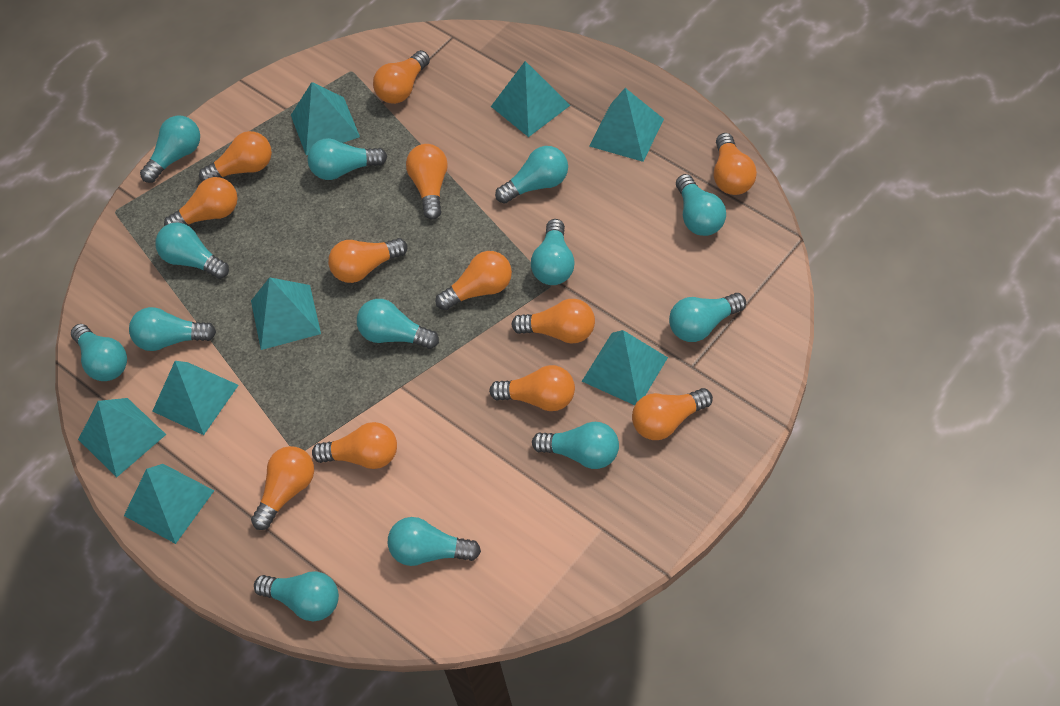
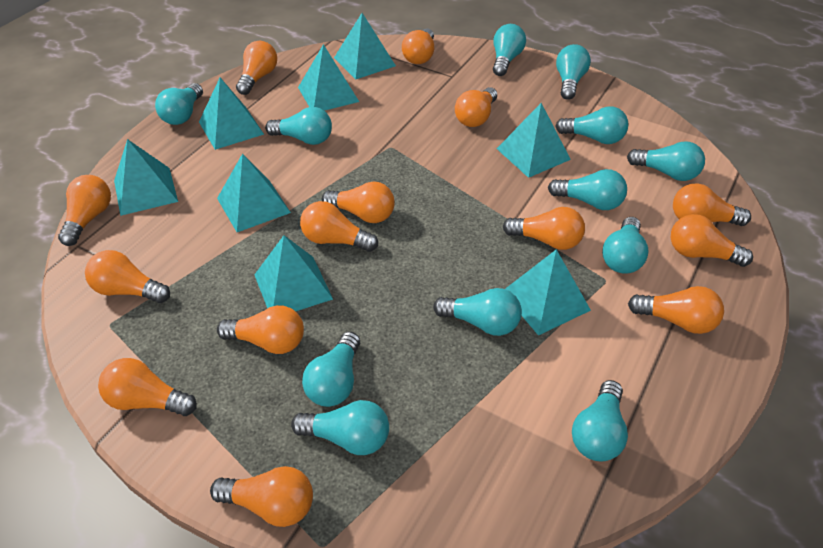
orange light bulb: [164,177,238,226] [199,131,272,182] [251,446,314,530] [312,422,397,469] [328,238,407,283] [373,50,430,104] [406,144,448,220] [435,251,512,310] [489,365,575,411] [511,299,595,344] [632,388,713,440] [714,133,757,195] = 12 -> [58,175,111,246] [85,250,170,303] [98,358,197,416] [210,466,313,527] [217,305,304,354] [236,41,277,95] [300,201,378,252] [322,182,395,223] [402,28,434,64] [455,87,497,127] [503,207,585,250] [628,286,724,334] [671,214,753,267] [673,183,751,226] = 14
turquoise light bulb: [71,324,127,381] [129,307,216,351] [140,116,200,183] [155,222,229,279] [254,571,339,622] [308,138,387,180] [357,299,439,349] [388,517,481,566] [495,146,568,204] [531,219,575,285] [532,422,619,469] [669,293,746,342] [676,174,726,236] = 13 -> [155,83,203,125] [265,107,332,145] [291,400,389,455] [302,332,360,407] [433,288,522,336] [493,24,526,76] [548,169,627,210] [555,106,628,144] [556,44,591,100] [572,380,628,462] [602,217,649,274] [627,141,705,181] = 12

